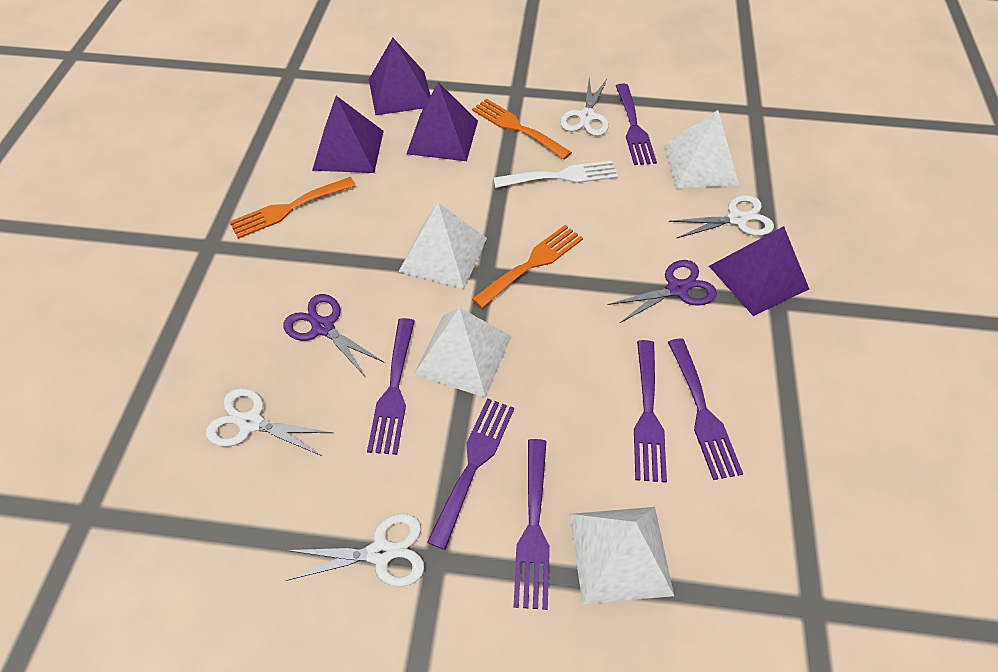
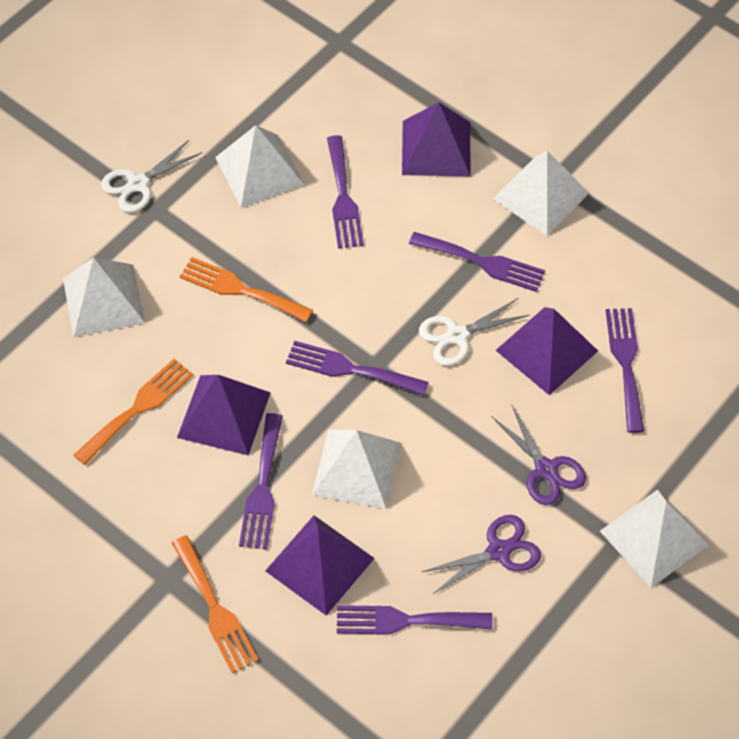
white fork: [493,161,618,188] = 1 -> none = 0
white pyramid: [399,203,487,289] [414,308,511,398] [570,507,674,604] [664,110,739,188] = 4 -> [63,257,145,337] [215,125,304,208] [312,429,401,509] [493,151,589,236] [600,489,709,588] = 5
white scissors: [206,388,333,456] [285,514,424,587] [560,79,609,136] [669,195,774,239] = 4 -> [101,140,202,213] [419,298,530,366] = 2

